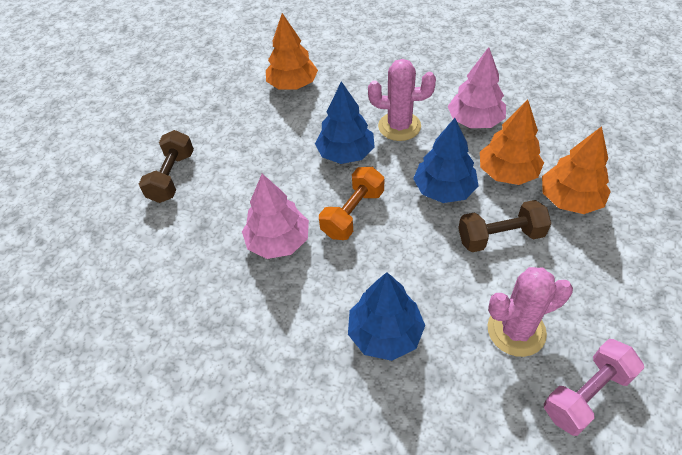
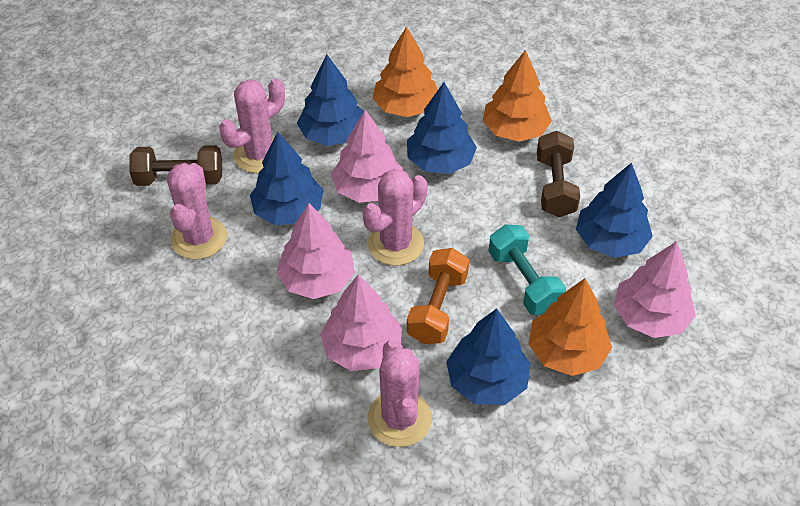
blue tree: [315,81,375,164] [348,272,425,361] [413,118,479,203] = 3 -> [250,132,323,225] [297,55,364,146] [407,82,477,174] [446,308,531,405] [576,163,653,258] = 5
pink cactus: [368,59,436,141] [488,267,573,357] = 2 -> [167,163,227,260] [219,78,285,173] [363,169,428,266] [368,339,432,447] = 4
pink dumbbell: [544,339,644,436] = 1 -> none = 0
pink tree: [242,174,309,259] [448,47,506,128] = 2 -> [276,203,355,299] [320,274,402,371] [331,110,403,203] [614,241,696,338] = 4
turquoise dumbbell: none = 0 -> [488,224,566,315] = 1

